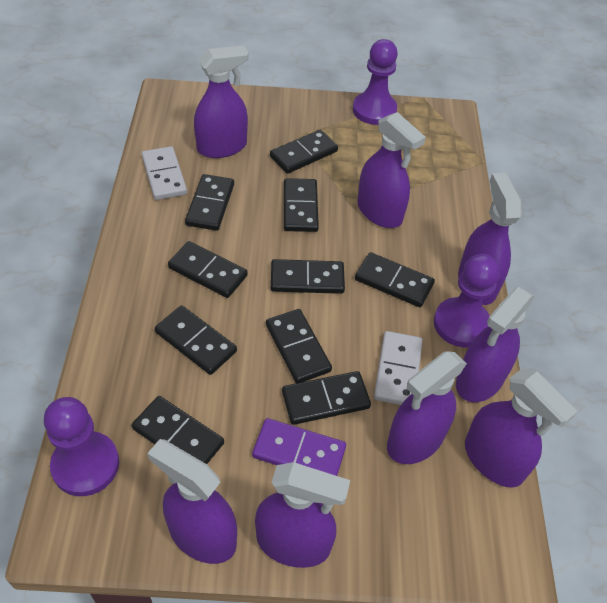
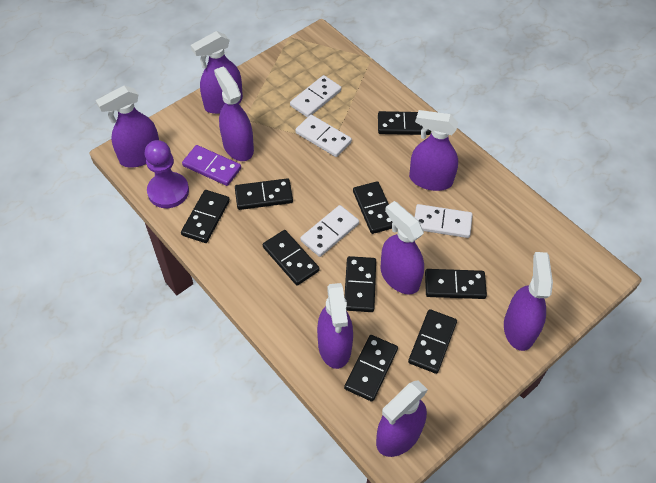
black domino: [132,396,224,464] [155,305,237,375] [168,241,248,298] [185,174,234,231] [266,309,332,383] [270,130,338,174] [271,259,345,294] [282,371,371,425] [284,178,319,232] [355,252,435,307] = 10 -> [181,190,230,243] [235,178,293,210] [263,230,319,286] [344,256,376,312] [344,335,398,402] [353,181,393,234] [378,111,431,135] [408,309,457,374] [425,269,487,299] = 9
purple pawn: [44,397,119,496] [353,39,398,125] [434,254,500,348] = 3 -> [144,140,189,208] = 1
white domino: [142,146,187,200] [374,331,423,405] = 2 -> [290,75,341,117] [295,115,352,157] [300,205,359,257] [415,204,473,238] = 4

